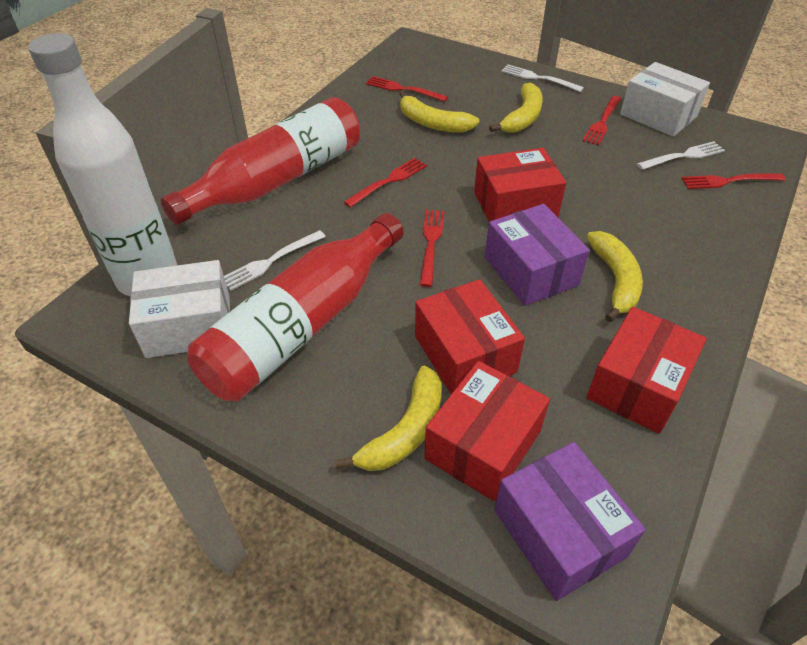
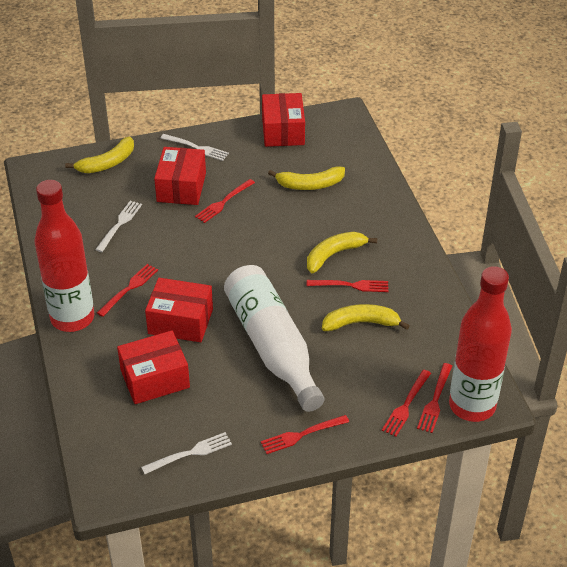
purple box: [485,204,590,306] [494,442,646,601] = 2 -> none = 0
red fork: [344,158,427,207] [366,76,448,102] [420,210,444,287] [583,96,621,146] [682,173,786,189] = 5 -> [97,264,158,317] [195,179,255,223] [261,415,349,454] [307,280,388,292] [382,370,431,437] [417,363,452,433] = 6
white box: [129,260,230,358] [620,62,710,137] = 2 -> none = 0

